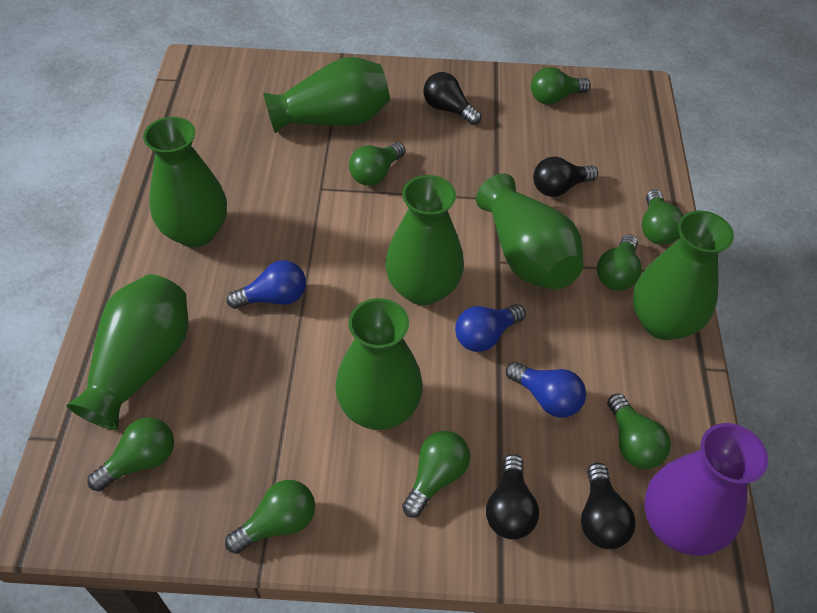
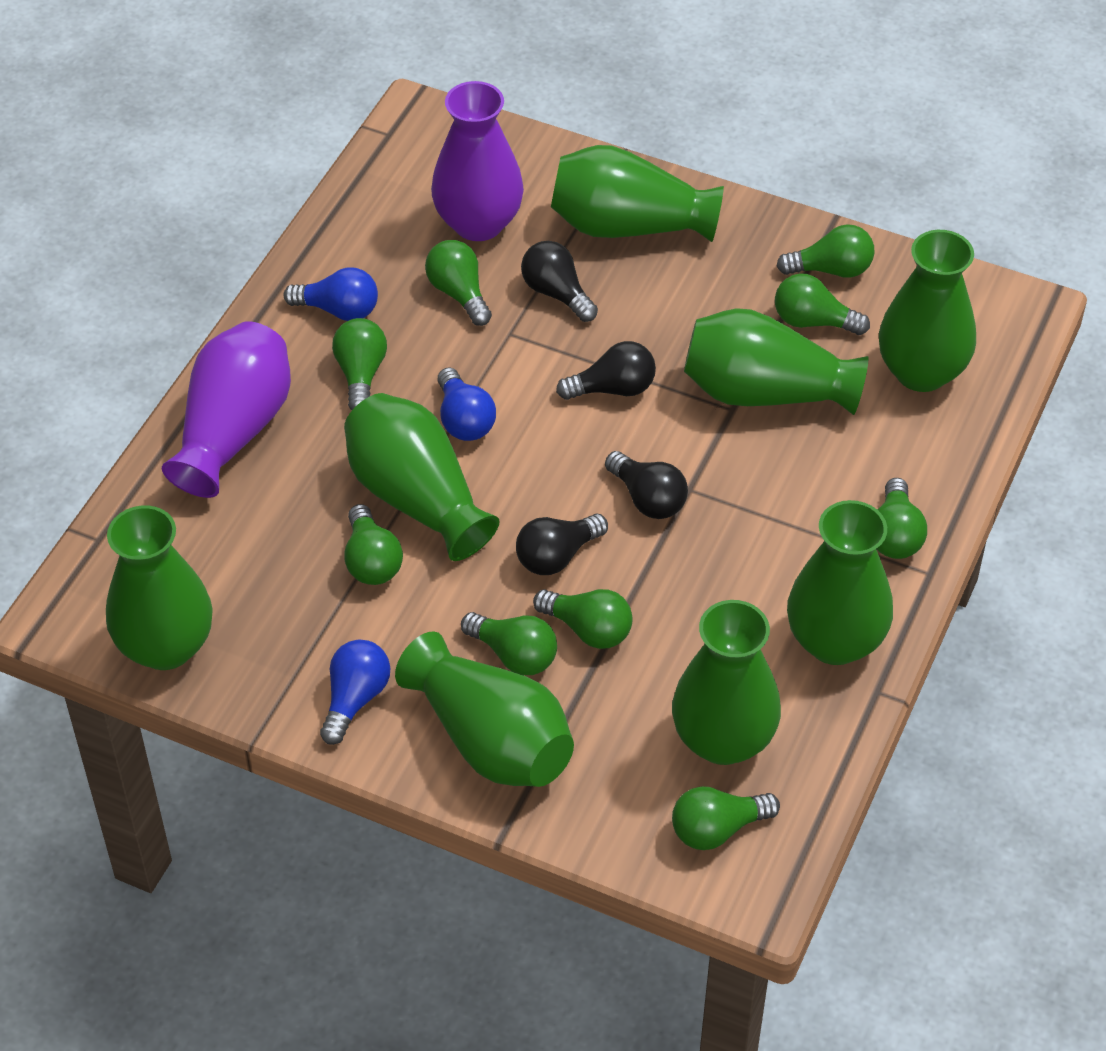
green light bulb: [87,417,174,492] [225,480,315,554] [349,142,406,186] [402,431,470,518] [531,67,591,105] [597,234,642,290] [607,393,671,469] [642,190,683,245] = 8 -> [332,318,387,410] [344,504,403,585] [425,240,492,326] [461,612,557,675] [533,589,633,649] [672,786,780,850] [775,273,870,335] [777,224,875,278] [877,478,927,559] = 9
green vase: [67,274,188,430] [143,117,227,247] [263,57,390,134] [335,298,423,430] [385,175,464,305] [476,173,584,290] [633,211,734,340] = 7 -> [106,505,213,670] [344,393,500,561] [395,632,574,787] [551,145,724,242] [672,600,781,765] [684,308,868,415] [787,500,893,665] [879,230,976,392] = 8
purple vase: [644,423,768,556] = 1 -> [162,321,291,498] [431,81,524,241] = 2

